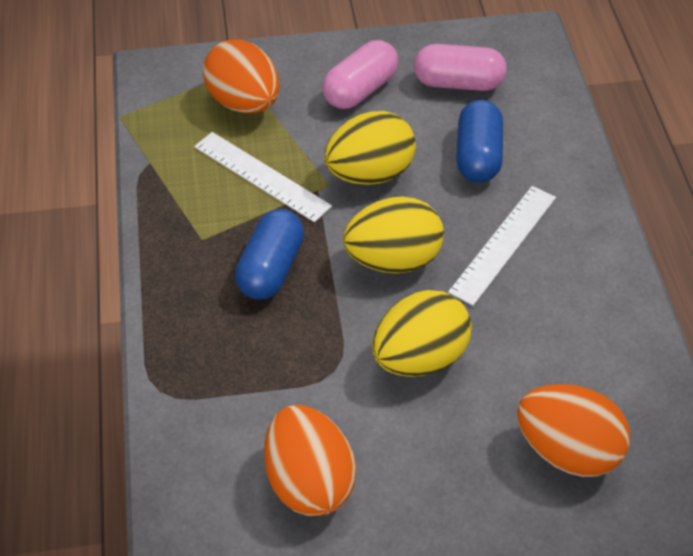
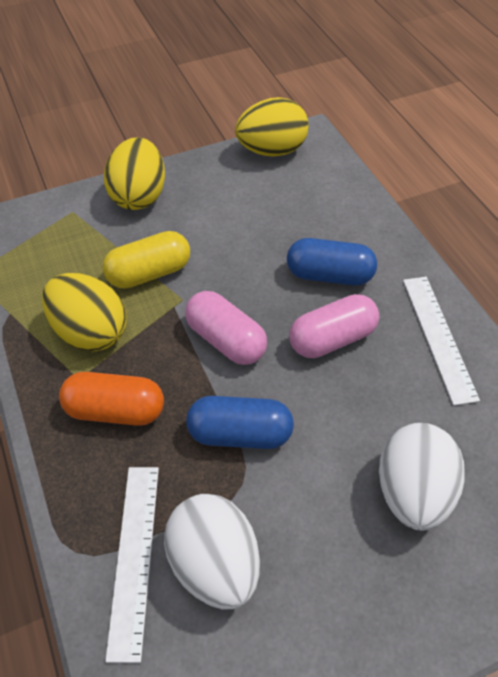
orange capsule: none = 0 -> [59,372,164,426] = 1
orange egg: [203,39,280,113] [264,405,356,516] [517,384,630,477] = 3 -> none = 0
white egg: none = 0 -> [164,494,260,610] [379,423,465,531] = 2
yellow capsule: none = 0 -> [103,231,190,289] = 1

